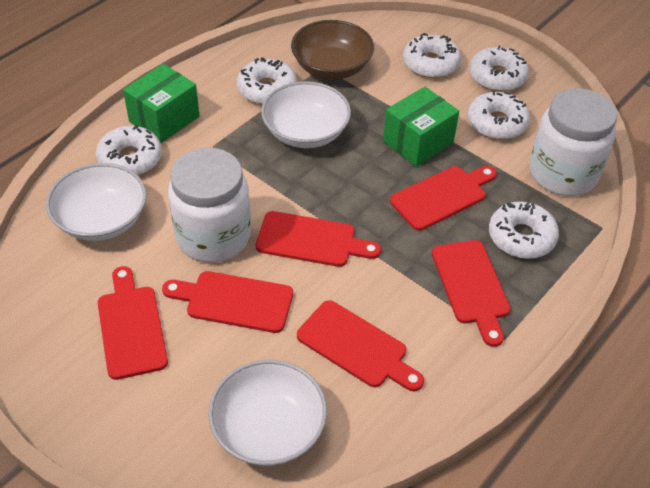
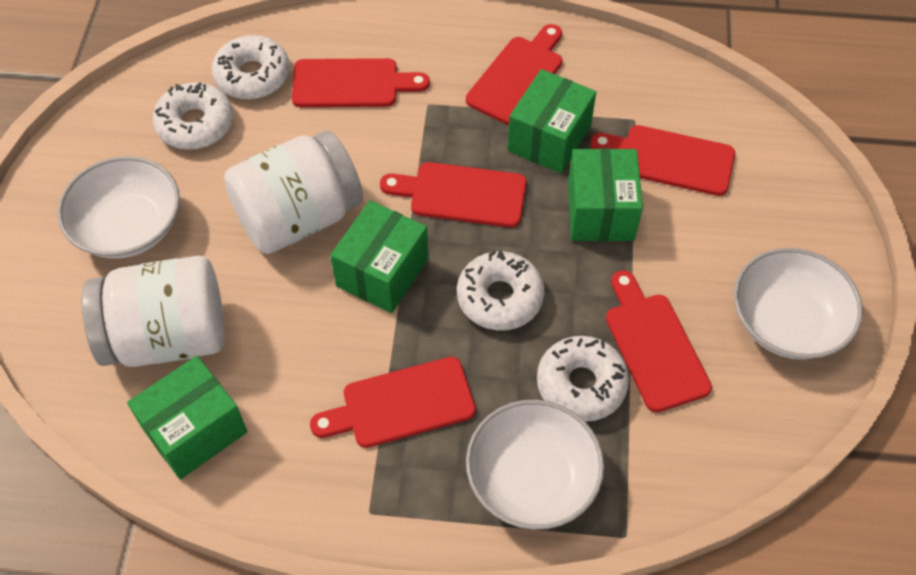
brown bowl: [291,20,374,80] = 1 -> none = 0
green box: [123,64,200,143] [383,87,459,167] = 2 -> [127,356,247,479] [330,200,428,313] [507,69,596,174] [568,148,643,241] = 4
white donut: [96,125,162,175] [237,57,297,104] [403,33,461,78] [468,91,530,140] [469,46,529,91] [489,201,559,259] = 6 -> [153,82,233,150] [212,35,290,99] [457,250,544,331] [537,336,629,422] = 4

